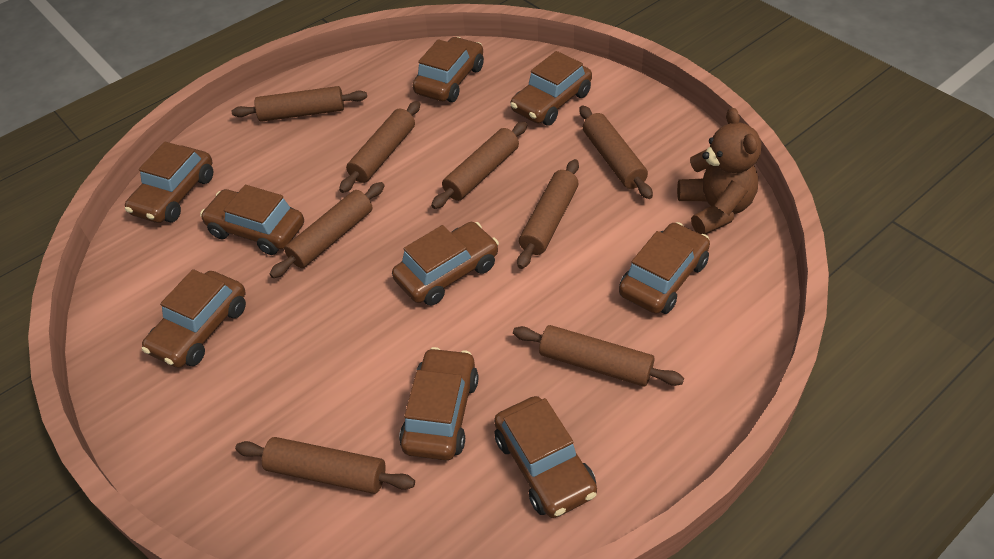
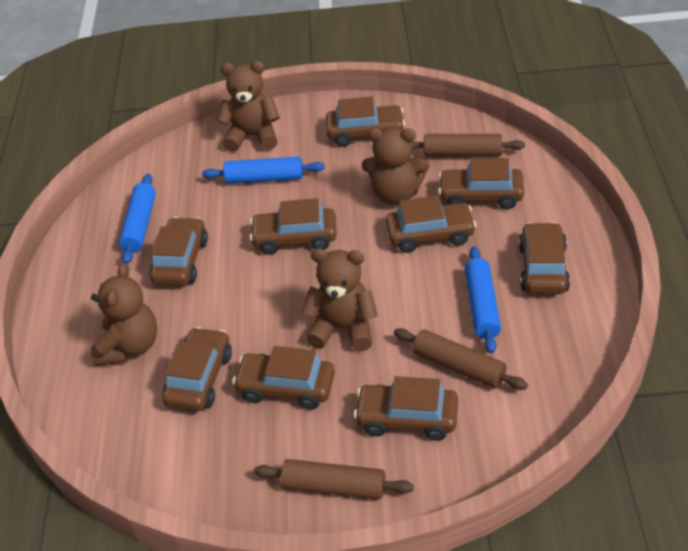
blue rolling pin: none = 0 -> [119,174,156,264] [202,157,325,184] [465,246,501,354] = 3
brown rolling pin: [232,86,367,122] [235,437,415,494] [270,182,385,278] [339,101,420,193] [431,122,527,209] [513,325,684,387] [517,159,579,269] [580,105,653,199] = 8 -> [254,459,414,499] [394,328,528,390] [412,134,525,156] = 3
brown teddy bear: [677,108,761,235] = 1 -> [91,262,158,366] [216,61,280,152] [301,248,378,351] [362,127,429,205] = 4

